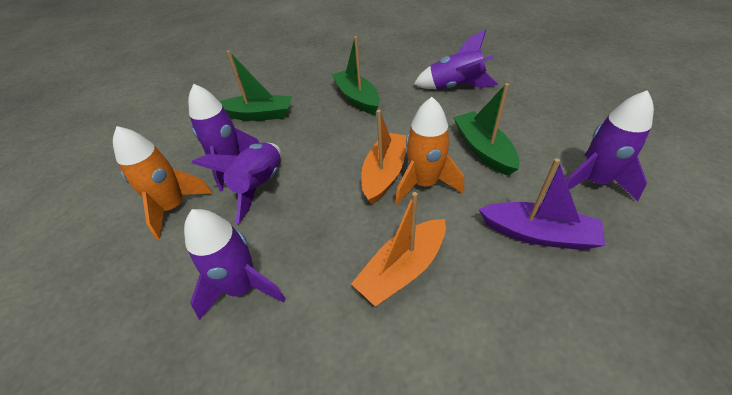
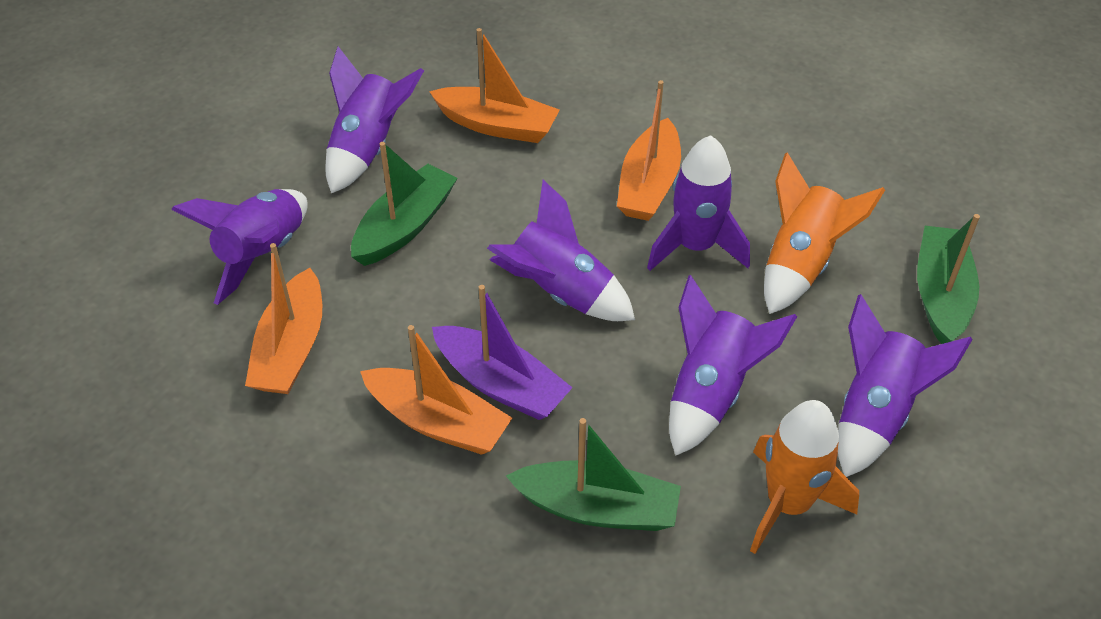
orange boat: [351,192,446,307] [361,110,407,204] = 2 -> [245,243,322,394] [360,325,512,455] [429,28,559,143] [617,80,681,221] = 4
purple rocket: [184,209,286,320] [188,84,259,191] [192,143,281,223] [414,29,498,89] [566,90,654,201] = 5 -> [171,189,308,305] [325,46,424,193] [487,180,635,321] [647,135,750,271] [669,275,797,456] [838,294,973,477] = 6

